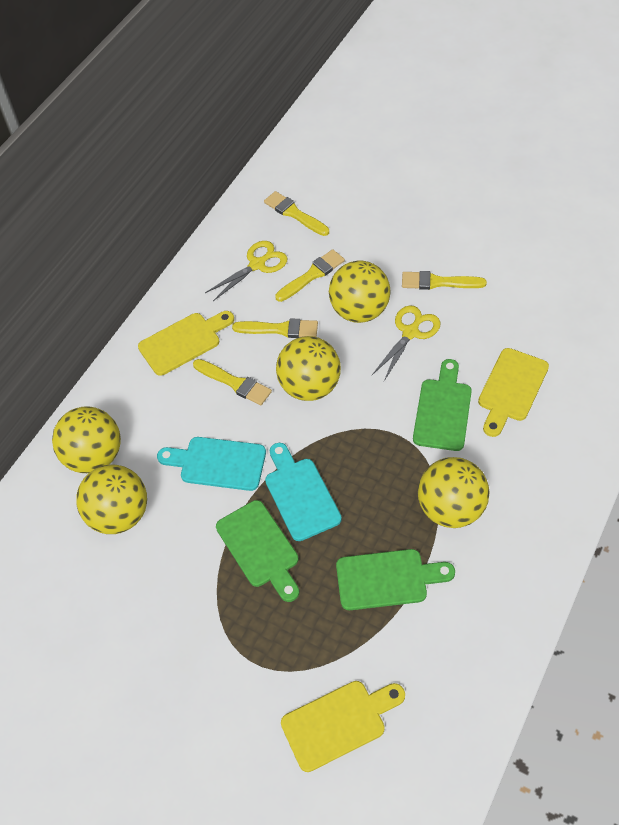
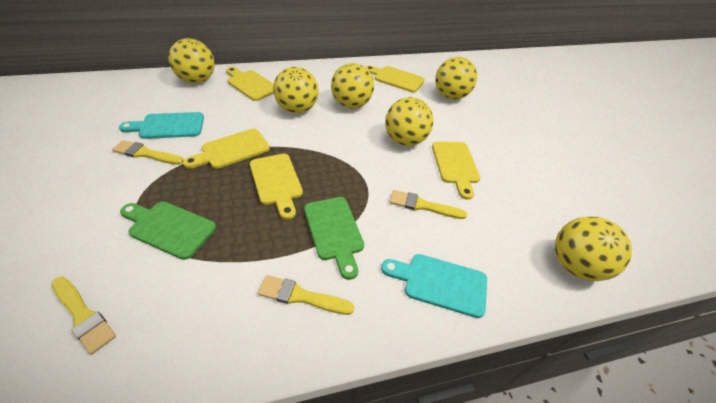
green cutting board: [216,500,299,602] [336,549,455,610] [413,359,472,451] = 3 -> [120,202,216,260] [304,197,364,280] = 2
yellow ball: [52,406,121,473] [76,464,147,534] [276,336,341,401] [329,260,390,323] [418,457,490,528] = 5 -> [168,38,214,83] [273,67,319,114] [331,63,374,109] [385,97,433,146] [435,57,477,100] [555,216,632,281] = 6
yellow brush: [193,359,272,405] [232,319,318,338] [264,191,329,236] [275,249,345,302] [402,271,487,290] = 5 -> [52,277,116,355] [112,140,183,165] [258,275,354,315] [390,190,467,219] = 4
yellow cutting board: [138,311,234,376] [281,681,405,772] [478,348,549,437] = 3 -> [183,129,270,169] [226,67,274,101] [250,154,303,220] [365,65,425,93] [432,142,480,200] = 5
yellow scissors: [205,241,288,301] [372,305,441,381] = 2 -> none = 0

